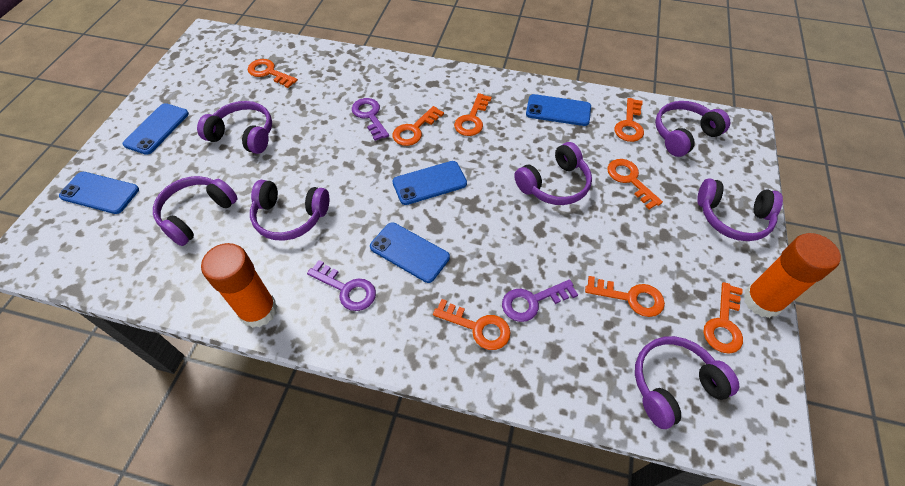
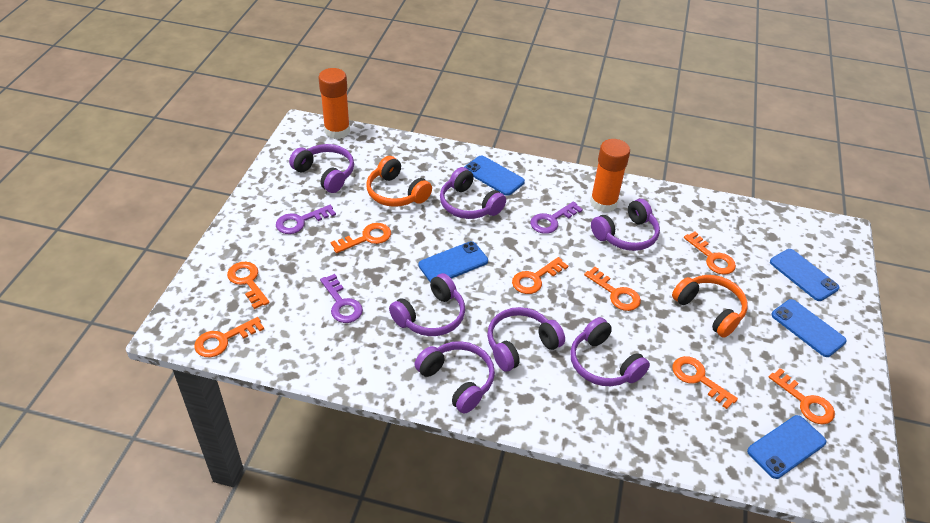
orange headphones: none = 0 -> [366,156,432,207] [672,275,748,338] = 2

